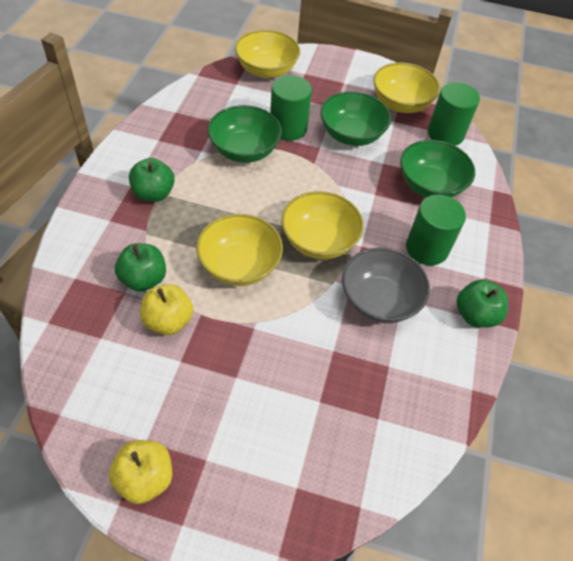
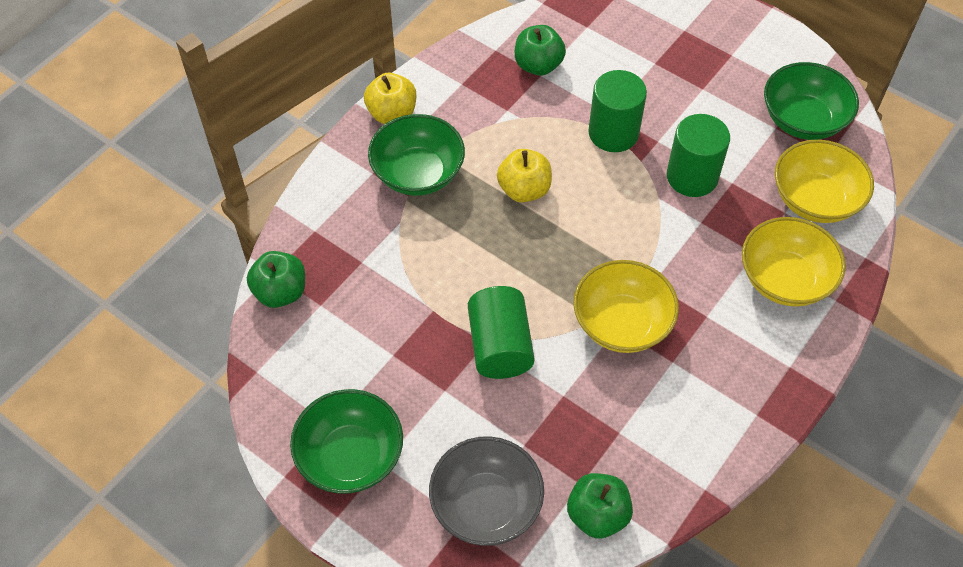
yellow bowl: [196,214,283,286] [235,30,300,78] [281,191,364,259] [373,62,440,113] = 4 -> [573,260,679,353] [742,217,846,306] [775,140,874,223] = 3

